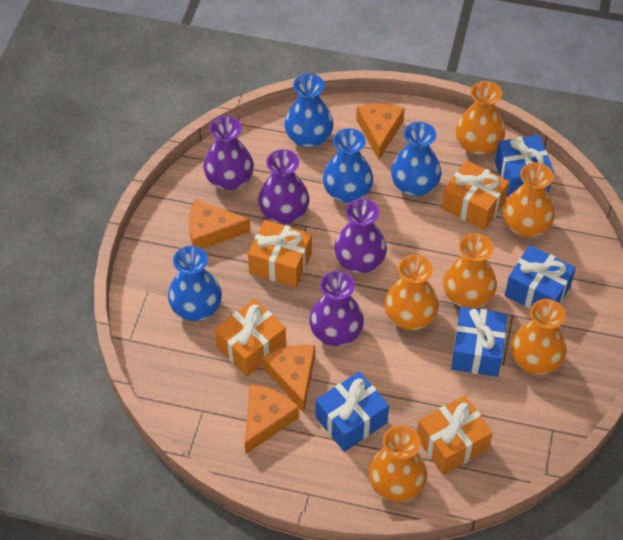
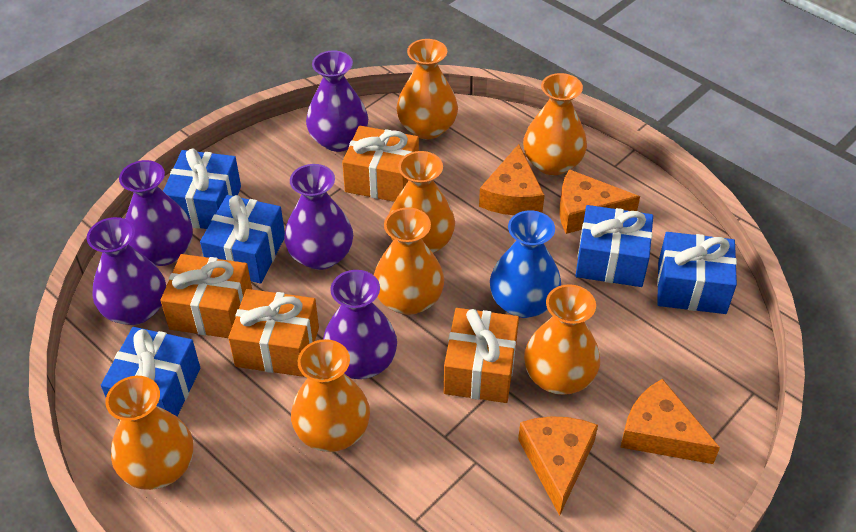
blue gift: [316,371,389,452] [451,307,507,377] [495,135,554,197] [505,245,576,309] = 4 -> [101,327,200,416] [163,148,241,229] [200,195,285,283] [575,205,653,287] [657,232,737,314] = 5
blue vase: [168,246,222,321] [284,74,334,148] [323,128,373,203] [391,122,442,196] = 4 -> [490,210,561,318] = 1
orange vase: [369,425,427,502] [384,255,439,330] [443,233,497,308] [456,81,505,155] [503,162,555,237] [511,299,567,375] = 6 -> [105,376,193,490] [291,339,370,452] [374,207,444,315] [389,151,455,253] [396,39,458,139] [523,73,587,176] [524,284,600,395] = 7
purple vase: [203,116,254,190] [258,149,309,224] [309,271,364,346] [334,198,387,273] = 4 -> [87,217,166,325] [119,160,193,266] [284,164,353,270] [306,50,368,152] [323,270,397,379] = 5

